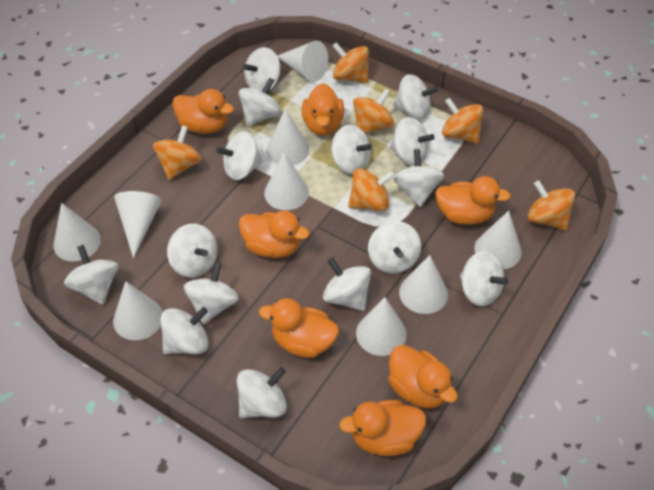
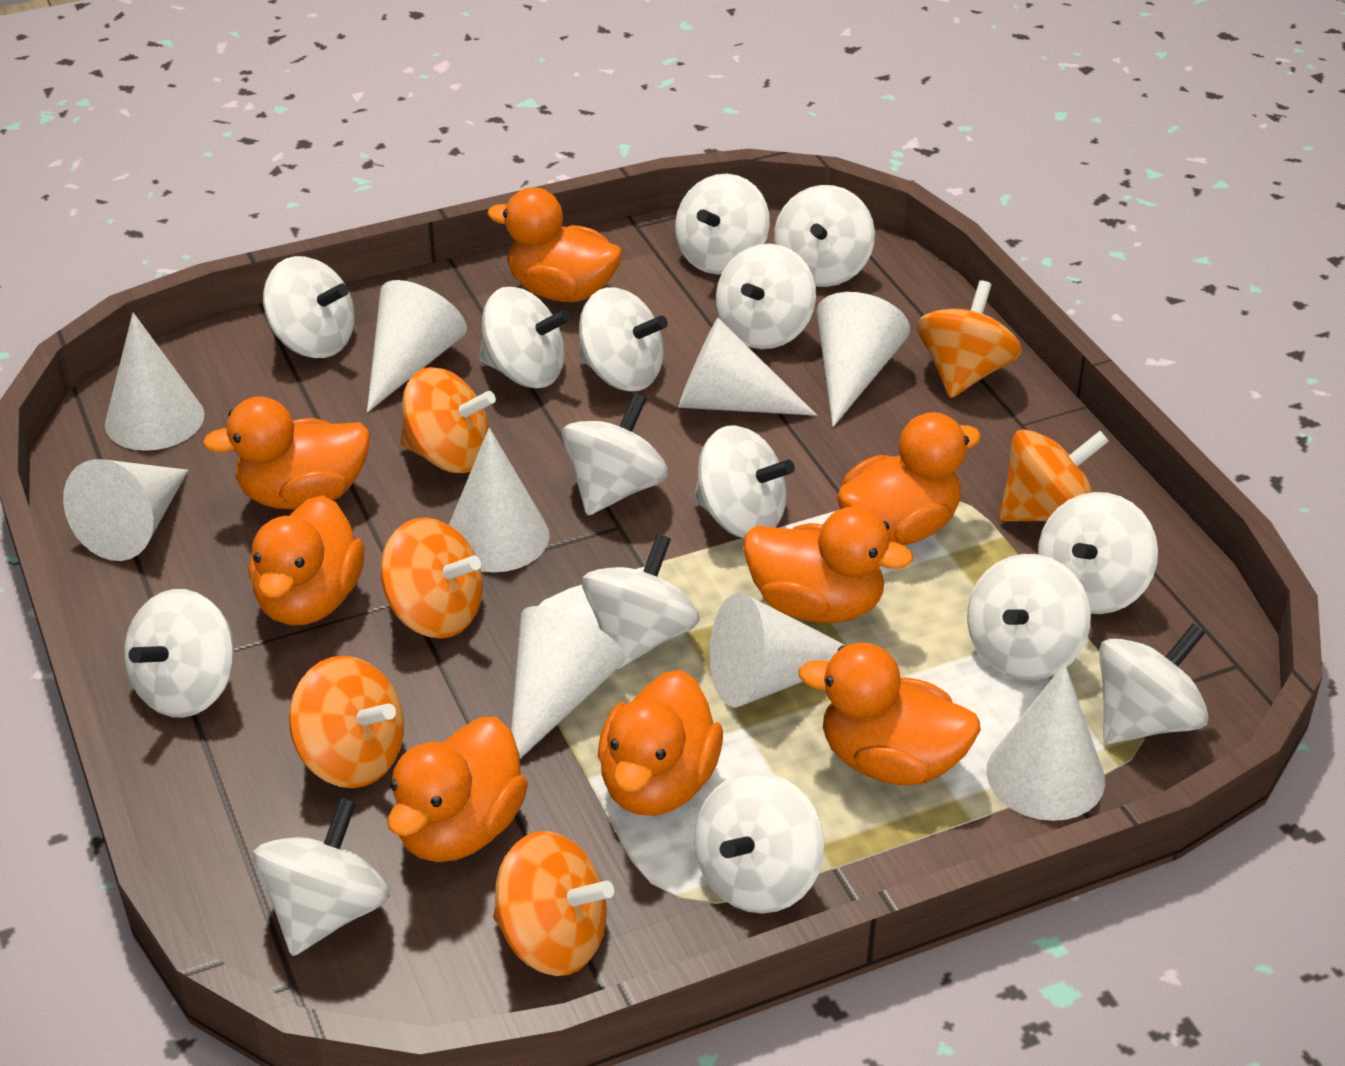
orange duck: [172,89,234,134] [239,211,309,258] [259,298,339,358] [302,83,344,135] [339,400,426,456] [388,345,458,409] [435,176,511,225] = 7 -> [203,397,370,510] [249,495,365,625] [387,717,528,862] [487,187,623,302] [598,670,723,816] [743,506,913,623] [798,643,981,786] [837,412,981,545] = 8

